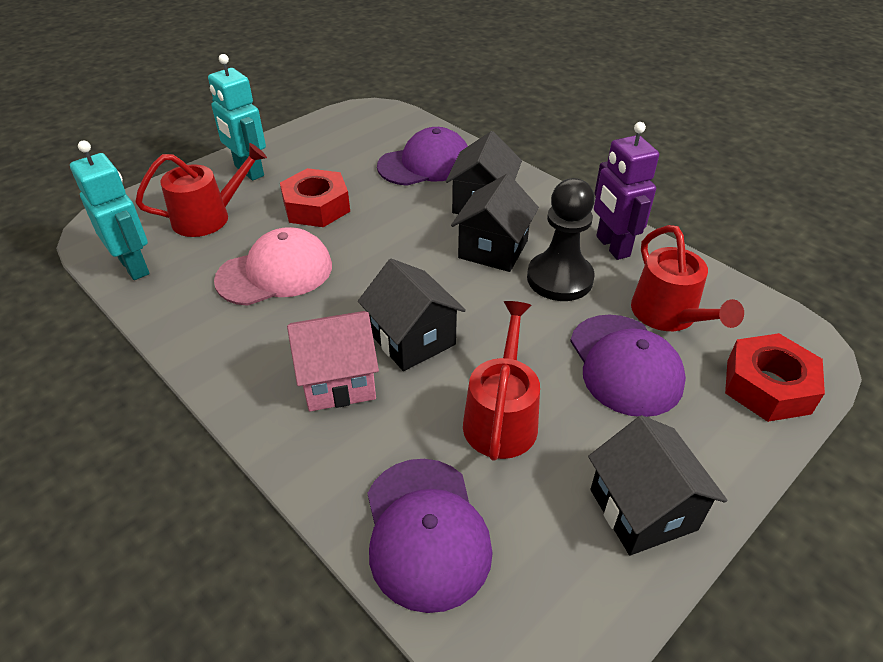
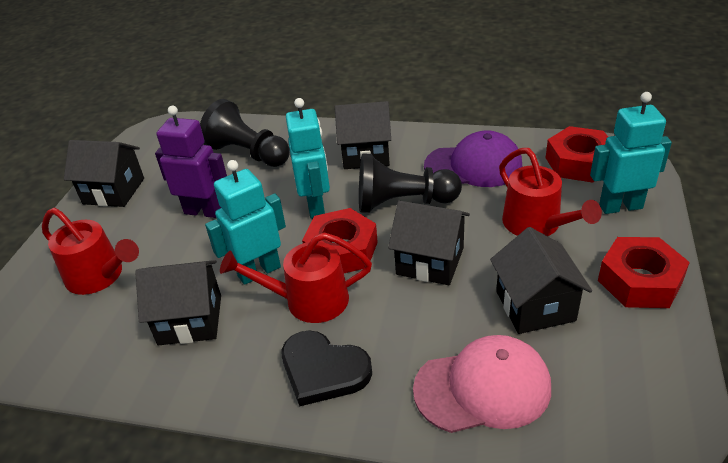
black heart: none = 0 -> [282,330,372,407] = 1
black house: [358,259,466,371] [446,131,522,214] [451,174,539,272] [588,415,728,555] = 4 -> [64,140,144,207] [135,260,221,345] [335,101,391,169] [388,201,470,285] [490,227,592,334] = 5
black pawn: [527,178,595,301] = 1 -> [200,99,290,167] [359,153,462,213] = 2
pink house: [287,311,379,412] = 1 -> none = 0
purple cap: [367,459,493,613] [377,127,468,186] [570,315,686,417] = 3 -> [424,130,522,187] = 1
red nut: [280,168,350,227] [725,333,825,422] = 2 -> [302,208,378,273] [546,126,608,183] [598,237,690,308] = 3
turquoise robot: [70,141,149,280] [208,54,266,181] = 2 -> [205,160,286,285] [286,98,330,219] [590,92,672,214] = 3

